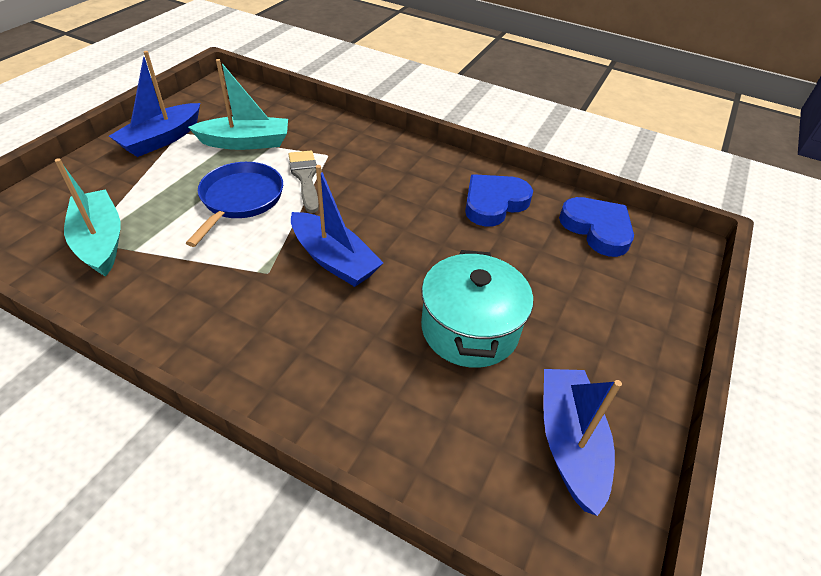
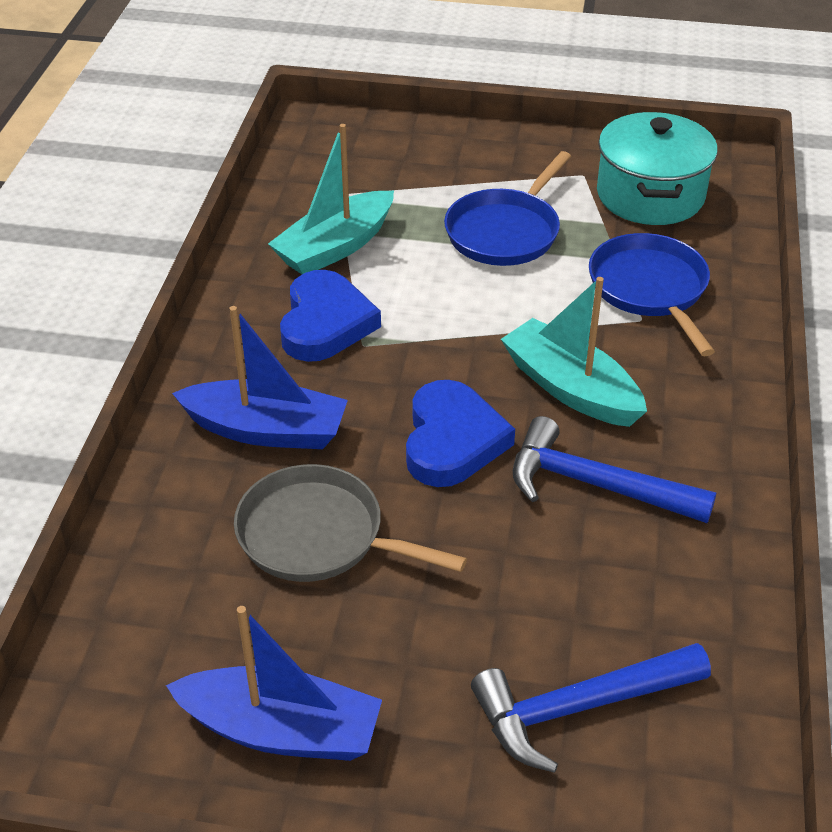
blue boat: [109,51,200,157] [291,165,383,287] [543,369,622,516] = 3 -> [166,606,382,761] [172,306,348,449] = 2
blue hammer: none = 0 -> [471,643,711,773] [513,416,716,523] = 2
blue pan: [186,162,283,247] = 1 -> [444,151,571,266] [589,233,715,356] = 2
grey brush: [289,151,319,213] = 1 -> none = 0
grey pan: none = 0 -> [234,464,467,582] = 1

